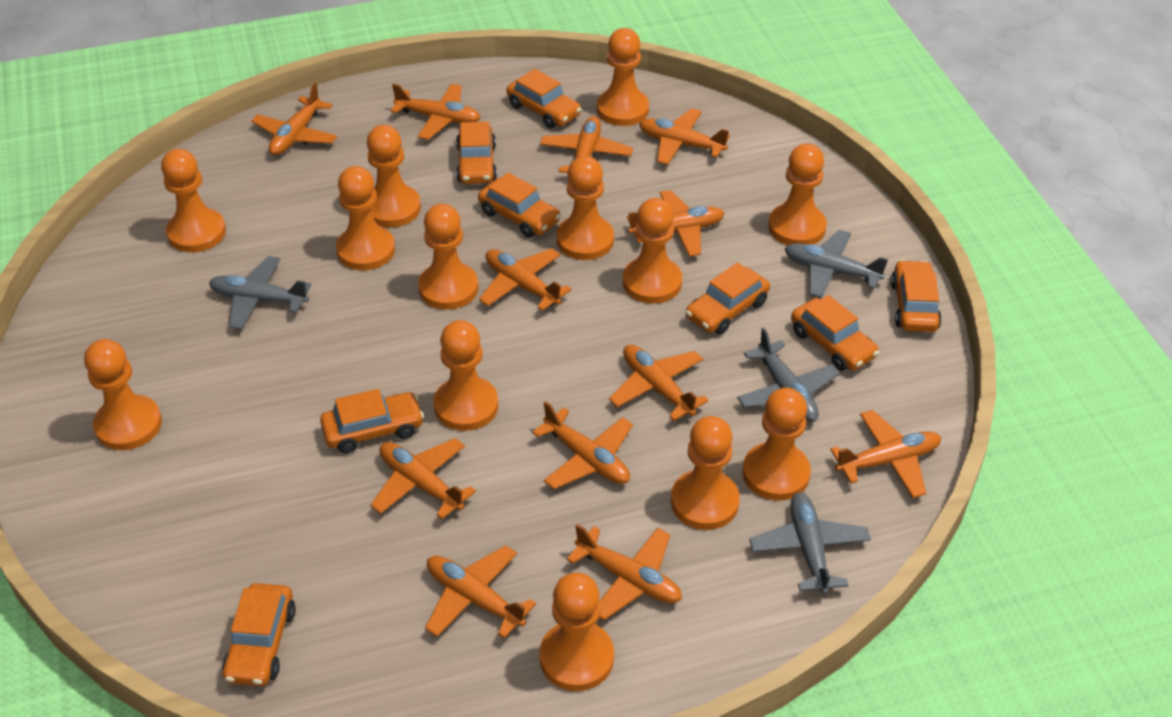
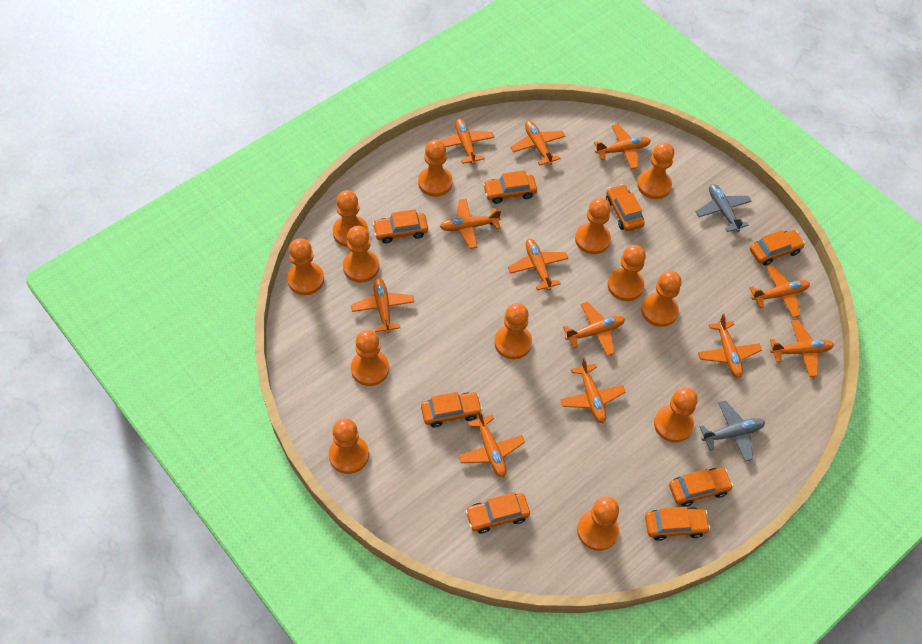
grey plane: [209,256,311,329] [737,328,840,422] [749,492,871,595] [785,230,888,298] = 4 -> [695,184,752,232] [700,400,765,462] = 2

